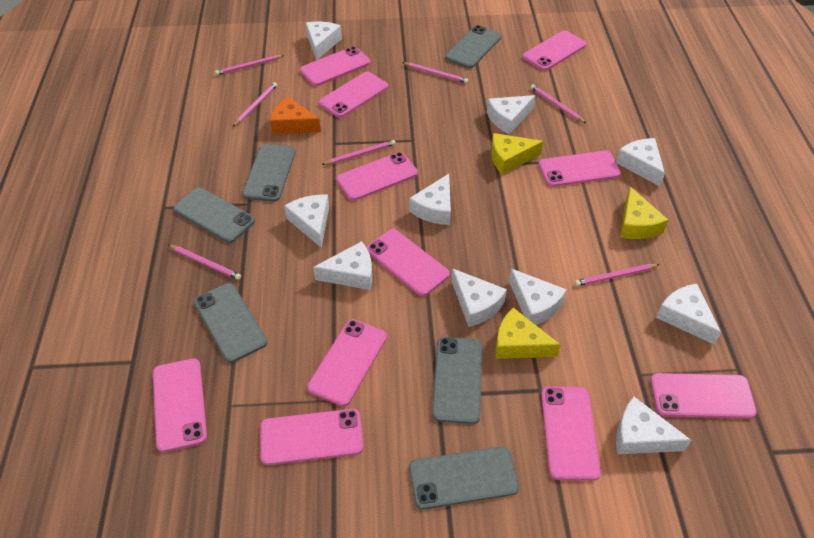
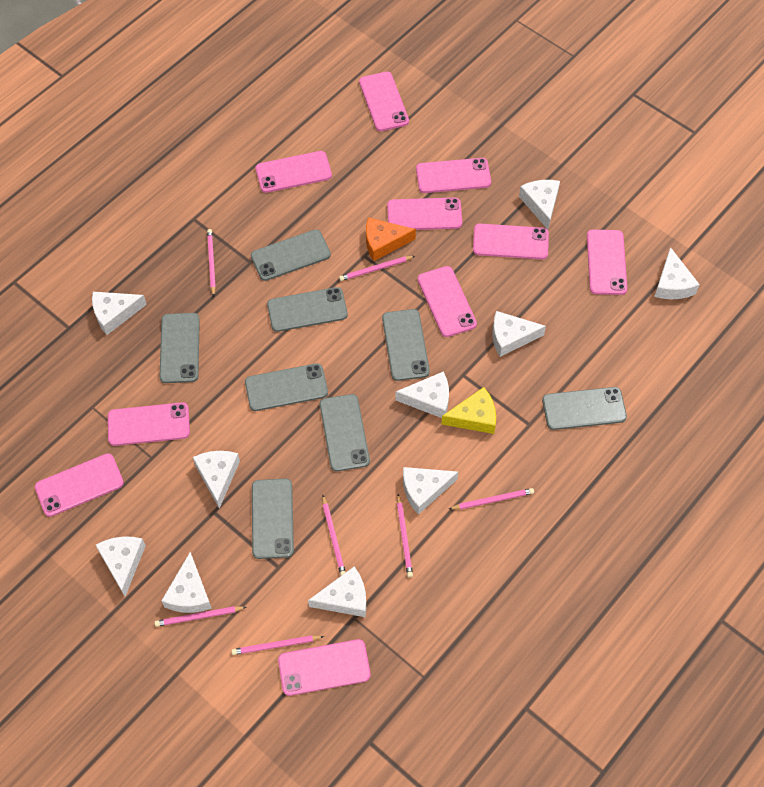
grey phone: [173,187,255,243] [194,283,267,363] [242,144,296,202] [409,446,519,510] [432,337,482,424] [445,25,501,68] = 6 -> [159,313,200,383] [245,363,328,411] [251,229,331,281] [252,479,294,559] [267,287,348,332] [320,394,370,472] [382,309,430,381] [542,387,627,430] = 8
pink phone: [153,358,207,452] [260,409,363,465] [300,46,370,86] [307,319,387,407] [319,72,388,118] [336,152,418,201] [367,229,450,296] [522,30,586,71] [538,151,621,187] [541,386,601,481] [650,373,757,419] = 11 -> [35,453,124,517] [108,402,190,446] [256,151,332,193] [278,639,371,696] [359,72,409,131] [387,197,462,230] [416,158,491,193] [418,266,477,337] [473,224,549,259] [587,230,627,295] = 10
yellow cheese: [491,133,543,175] [495,308,561,359] [620,187,668,239] = 3 -> [441,387,496,434] = 1

